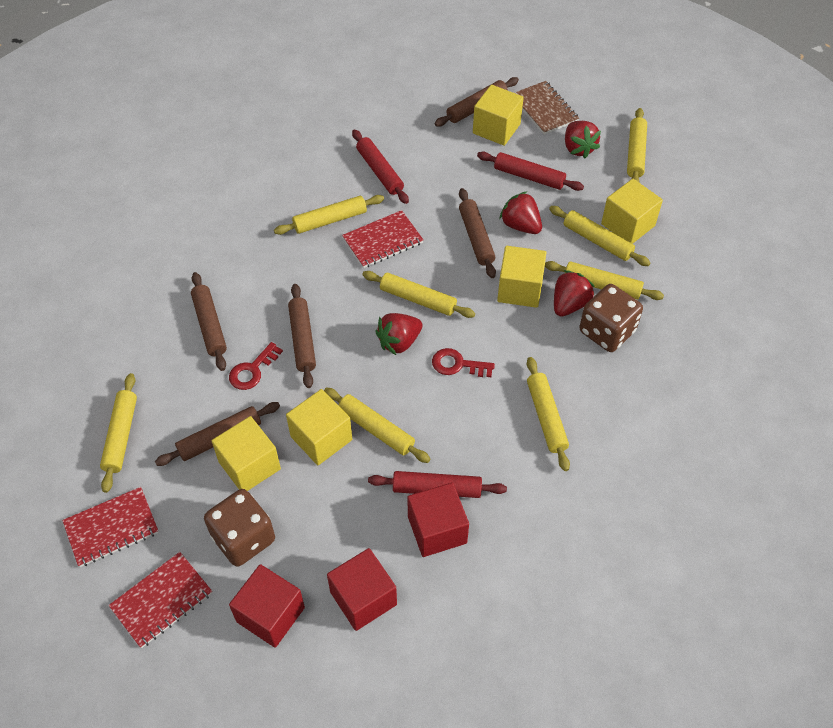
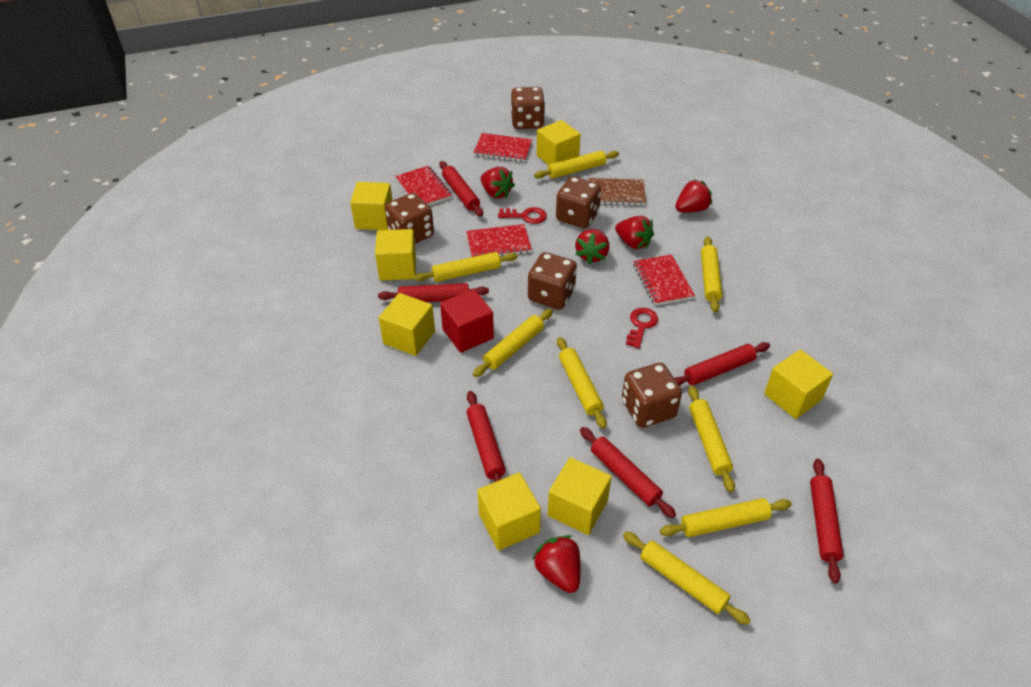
brown dice: [204,489,275,567] [579,284,643,352] = 2 -> [385,193,434,244] [511,87,545,129] [528,252,577,310] [556,176,601,228] [622,363,682,428] = 5
brown rolling pin: [155,402,280,466] [191,272,227,371] [288,284,316,388] [434,77,519,126] [459,188,496,278] = 5 -> none = 0
red cube: [229,564,305,648] [327,548,397,631] [407,483,469,557] = 3 -> [440,289,494,353] = 1
red notebook: [62,487,159,567] [109,552,212,648] [342,210,423,268] = 3 -> [395,166,452,206] [466,224,532,257] [473,133,533,162] [633,254,695,305] = 4
red rolling pin: [352,130,409,204] [368,471,507,498] [477,151,584,191] = 3 -> [378,283,489,302] [439,161,483,217] [467,391,506,482] [580,427,676,518] [674,342,770,386] [810,459,844,583] = 6
red strawberry: [376,313,423,355] [499,191,542,234] [554,270,595,317] [565,121,601,158] = 4 -> [480,167,515,198] [532,535,581,593] [575,229,609,264] [615,216,654,249] [675,179,712,213] = 5
yellow cube: [212,416,281,491] [286,389,352,465] [473,85,524,146] [497,246,546,308] [601,179,663,244] = 5 -> [350,182,393,230] [375,229,416,281] [379,293,435,356] [477,472,541,551] [537,120,581,165] [548,457,612,535] [764,349,833,419] = 7

